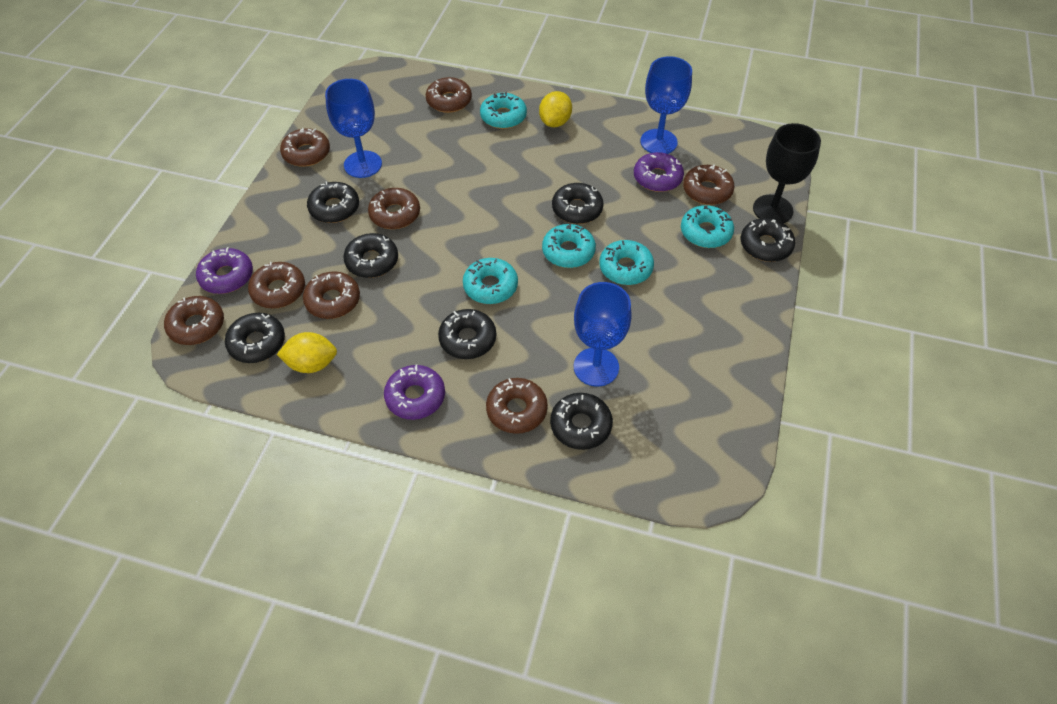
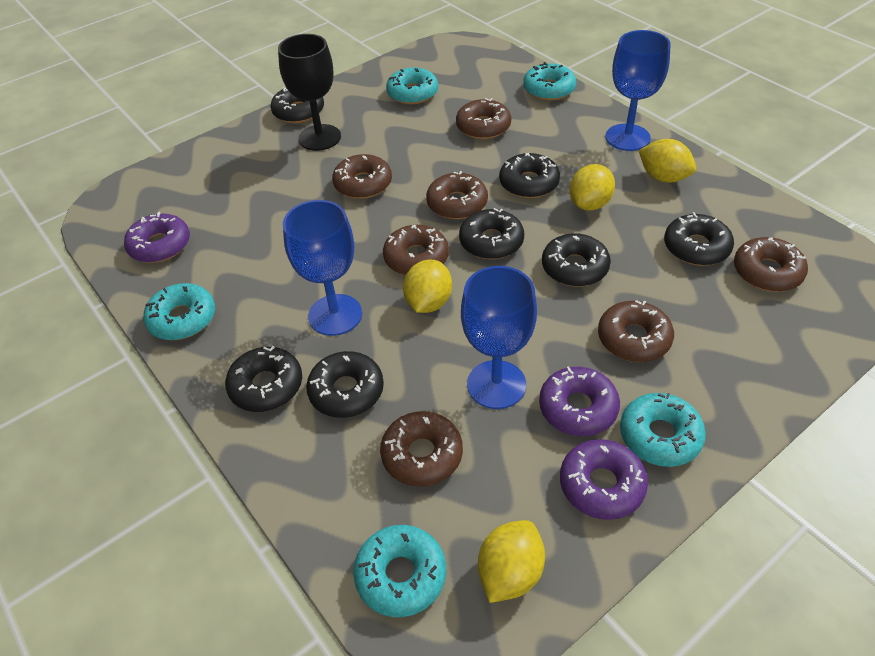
brown donut: [164,296,224,345] [248,262,305,309] [280,128,330,167] [303,271,360,319] [368,188,420,229] [426,77,472,113] [486,378,548,434] [683,164,734,205] = 8 -> [332,154,392,199] [380,411,463,486] [383,225,449,275] [426,171,488,219] [456,98,511,139] [598,300,674,362] [734,237,808,292] = 7
yellow lemon: [277,332,337,373] [539,91,572,127] = 2 -> [403,260,452,313] [478,520,545,603] [570,164,615,211] [638,139,696,183] = 4

